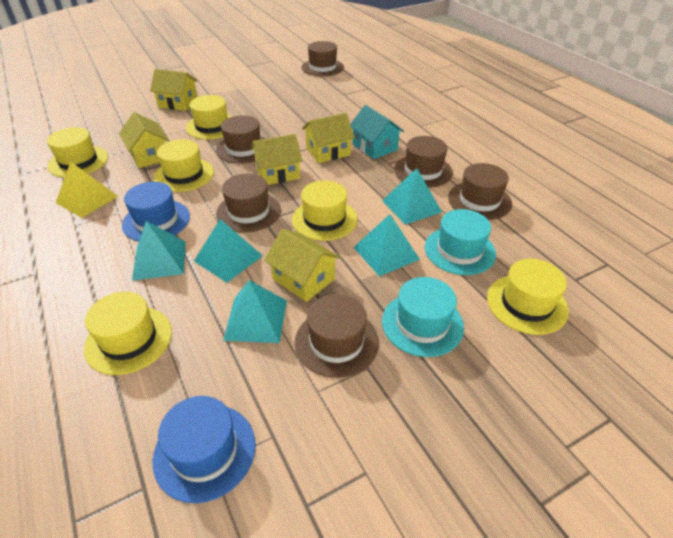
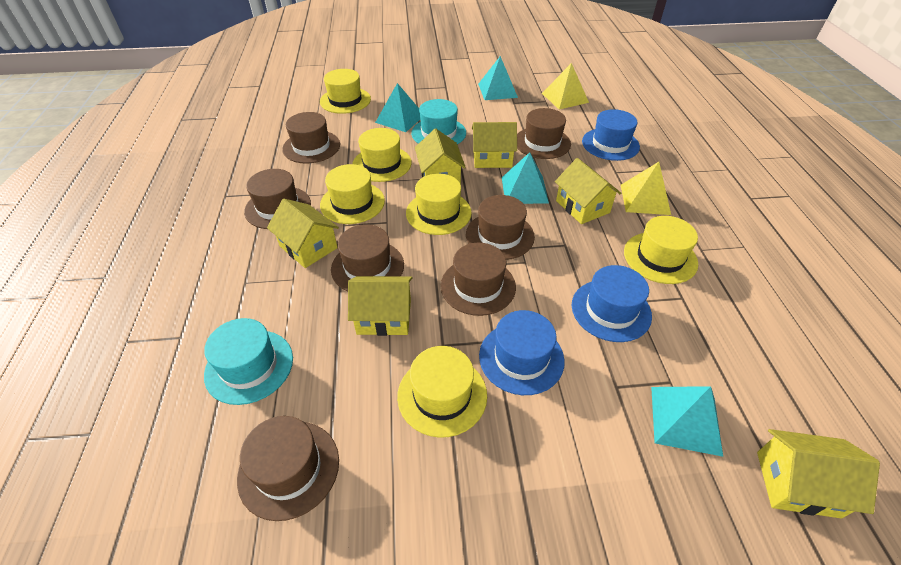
blue hat: [122,182,190,241] [152,396,255,503] = 2 -> [479,310,565,395] [572,265,652,342] [582,109,640,161] = 3
brown hat: [216,115,266,164] [216,173,281,233] [295,294,379,378] [302,41,344,76] [394,136,453,188] [448,163,512,220] = 6 -> [237,416,339,521] [244,169,311,229] [282,112,340,164] [331,224,404,292] [440,243,516,316] [466,195,535,260] [517,108,571,159] = 7
turquoise house: [350,105,404,159] = 1 -> none = 0
turquoise pyramid: [132,221,186,281] [194,219,263,283] [223,280,287,343] [353,214,420,277] [382,168,442,225] = 5 -> [375,83,420,132] [478,56,518,100] [502,152,549,204] [651,386,723,457] = 4
yellow house: [119,112,170,168] [150,69,198,111] [251,134,302,185] [264,229,341,302] [302,113,355,163] = 5 -> [267,199,339,268] [348,276,413,336] [415,129,466,185] [472,122,517,168] [555,158,621,224] [757,429,880,518] = 6
yellow pyramid: [56,161,118,218] = 1 -> [542,63,589,109] [621,162,671,215] = 2

